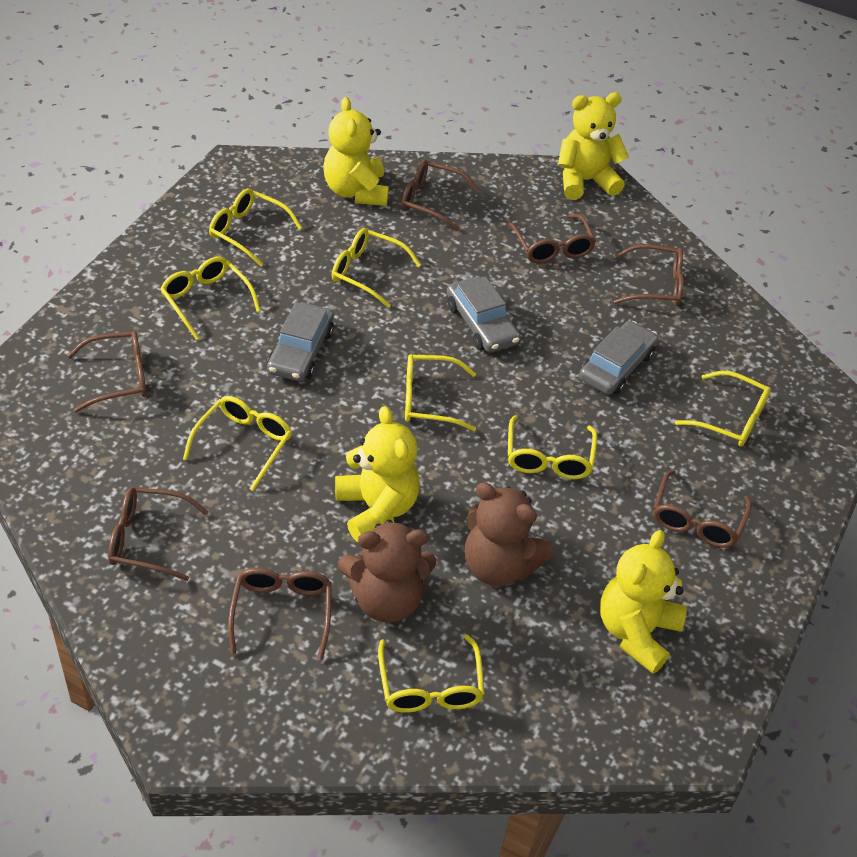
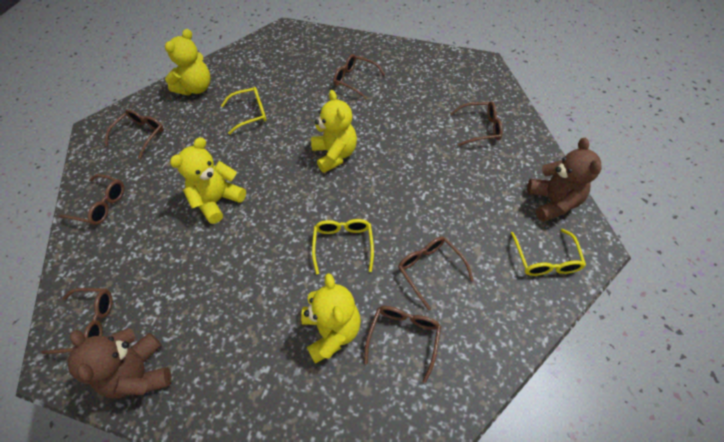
grey car: [267,302,334,382] [447,276,520,353] [579,321,658,395] = 3 -> none = 0
yellow glasses: [160,256,261,340] [183,396,292,491] [209,188,302,266] [332,228,421,308] [378,635,485,713] [405,354,476,431] [508,415,597,479] [675,371,771,447] = 8 -> [221,87,267,134] [312,219,374,274] [511,229,586,276] = 3

